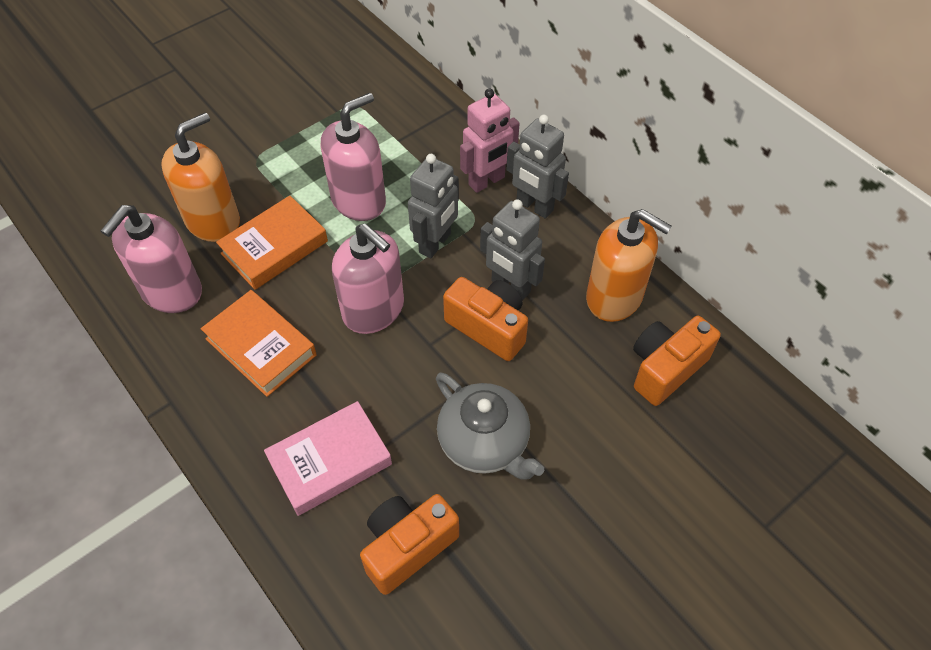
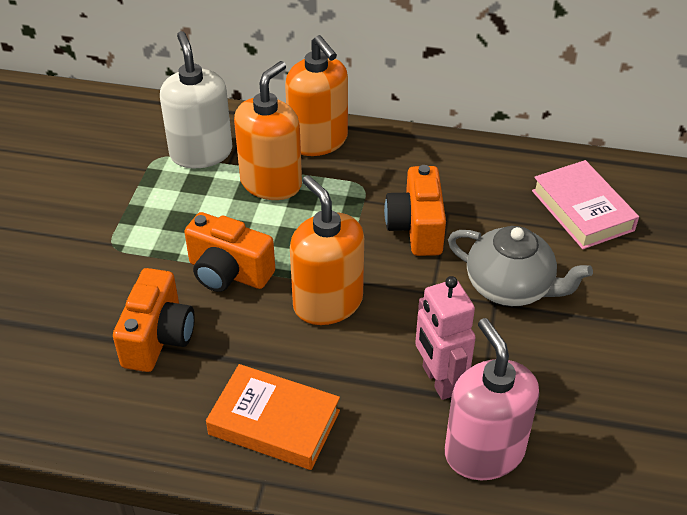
grey robot: [408,154,459,258] [480,199,545,301] [506,115,569,219] = 3 -> none = 0
orange book: [201,290,317,397] [216,196,328,290] = 2 -> [206,364,340,470] = 1
orange soap dispenser: [161,112,240,242] [586,209,672,322] = 2 -> [234,61,302,200] [285,35,348,156] [290,175,364,325] = 3
pink soap dispenser: [101,205,202,313] [321,93,386,221] [332,224,404,334] = 3 -> [445,318,539,480] = 1
white soap dispenser: none = 0 -> [160,31,233,168] = 1

